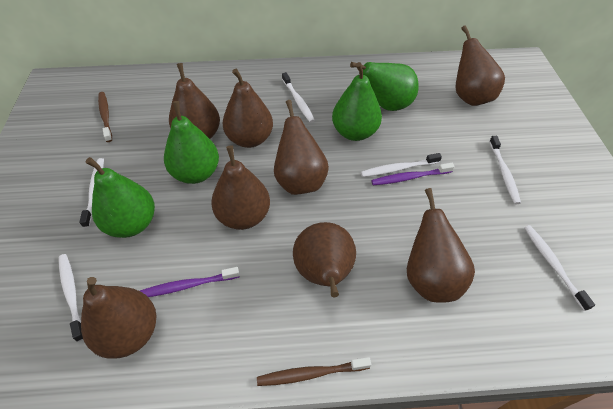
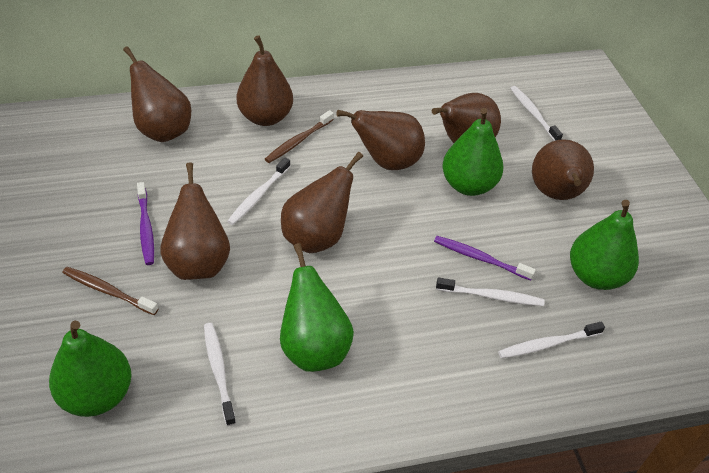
brown pear: [81,277,156,359] [169,63,220,139] [211,145,270,230] [222,69,273,148] [274,100,329,195] [293,222,356,297] [407,188,475,303] [455,25,505,106] = 8 -> [123,46,191,142] [160,162,230,280] [237,35,293,126] [281,152,363,253] [337,110,425,170] [432,93,501,143] [532,139,594,200] = 7
white toothbrush: [59,254,83,342] [79,158,104,228] [282,72,315,123] [361,153,442,177] [489,136,521,204] [524,225,595,311] = 6 -> [204,323,236,426] [227,157,290,225] [436,277,544,306] [498,322,605,359] [510,86,563,141] = 5

